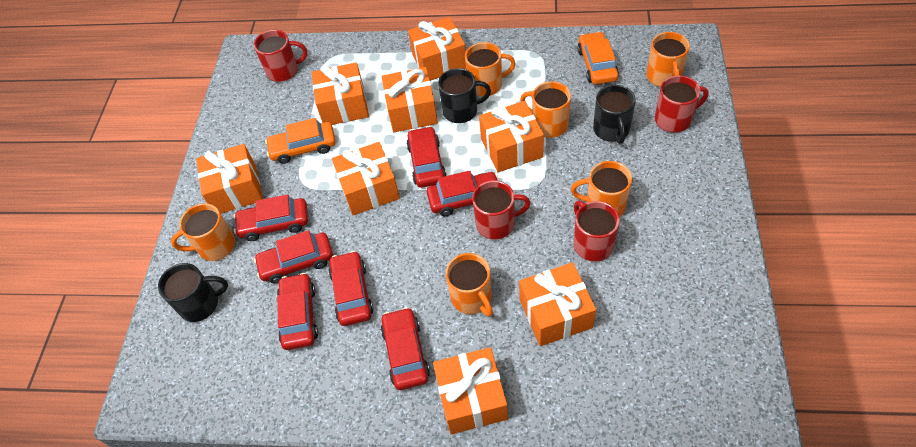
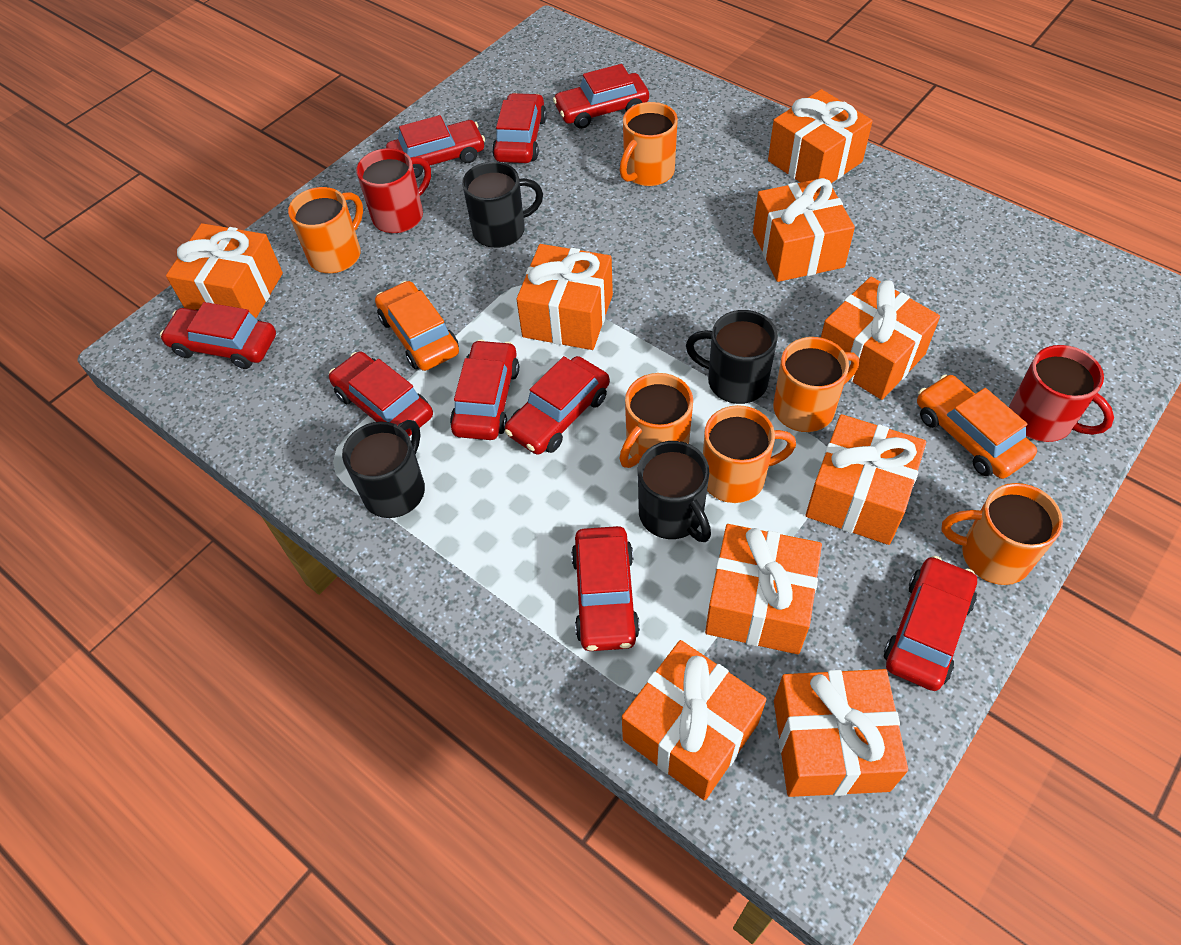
black mug: [158,263,228,322] [438,68,491,123] [593,85,636,144] = 3 -> [342,420,425,518] [462,162,543,248] [638,441,711,542] [686,310,778,404] = 4
orange gift: [196,144,263,214] [312,62,369,125] [332,142,400,215] [382,67,438,132] [408,17,466,81] [433,347,508,434] [479,101,544,172] [519,263,596,346] = 8 -> [166,223,283,318] [516,244,613,350] [622,640,766,801] [705,524,822,654] [753,178,855,282] [768,89,873,183] [774,669,908,797] [806,414,926,545] [821,277,940,400] = 9
red car: [234,194,308,241] [254,230,333,283] [277,273,318,350] [329,251,374,326] [381,307,430,390] [406,126,446,188] [427,171,498,216] = 7 -> [160,302,276,369] [329,351,433,436] [386,115,485,178] [450,340,519,440] [492,93,547,163] [505,356,610,455] [553,64,649,129] [571,526,640,651] [884,556,977,691] = 9
red mug: [254,30,307,82] [472,180,530,240] [574,201,620,262] [655,75,709,133] = 4 -> [356,148,431,233] [1009,345,1114,442] = 2

